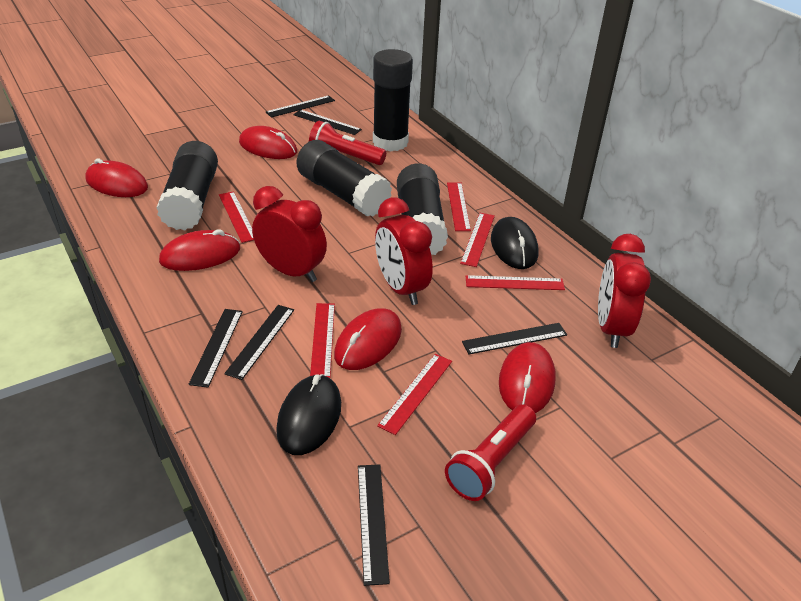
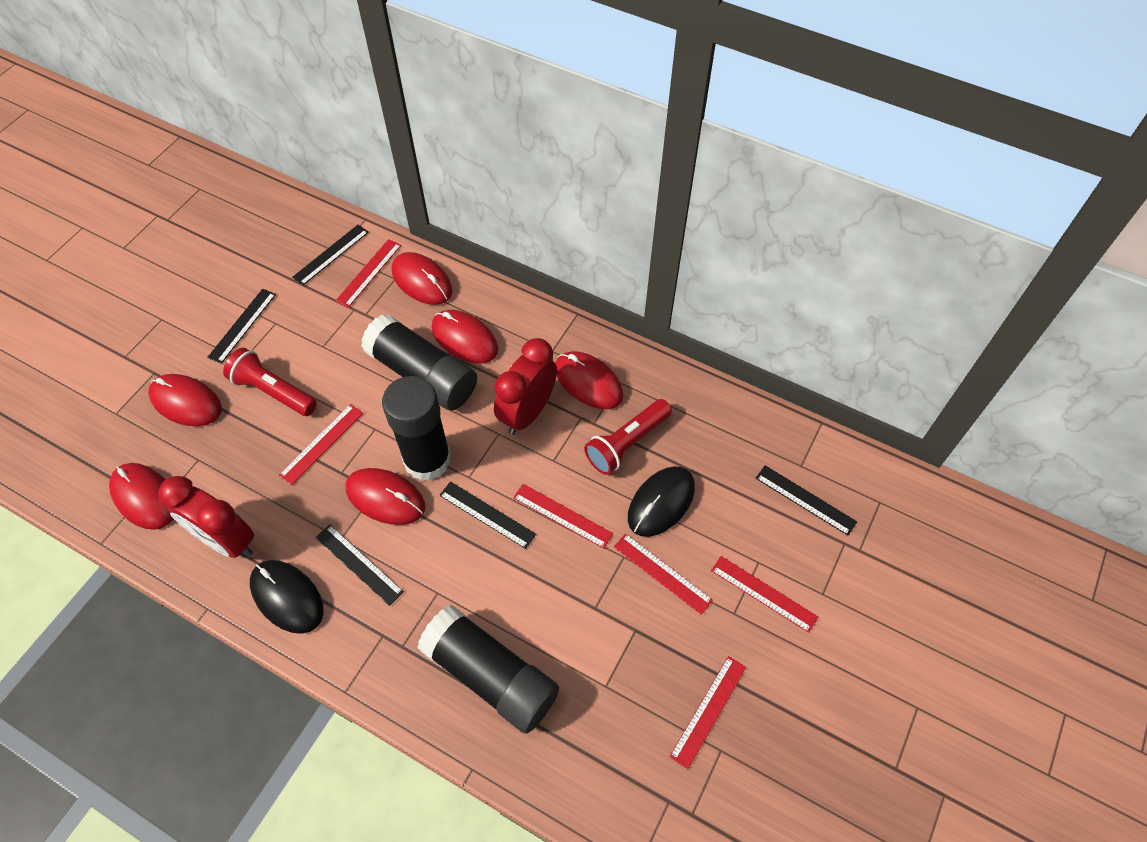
black glue stick: [156,141,218,231] [296,140,392,217] [373,49,413,151] [397,163,448,255] = 4 -> [361,314,477,410] [382,376,451,481] [417,605,559,734] = 3
black ruler: [189,309,243,388] [224,305,294,380] [266,95,335,118] [293,110,362,135] [358,465,390,586] [462,323,567,354] = 6 -> [207,289,276,364] [292,225,369,285] [316,524,404,606] [439,481,536,549] [756,465,857,536] = 5
red clock: [252,186,327,282] [375,197,433,305] [598,234,651,348] = 3 -> [158,476,254,558] [494,338,557,435] = 2
red mouse: [85,158,148,197] [159,230,240,271] [239,126,297,159] [334,308,402,370] [499,342,556,413] = 5 -> [109,463,173,530] [148,374,222,426] [346,468,425,525] [392,252,452,305] [432,310,498,363] [555,351,623,409] = 6

